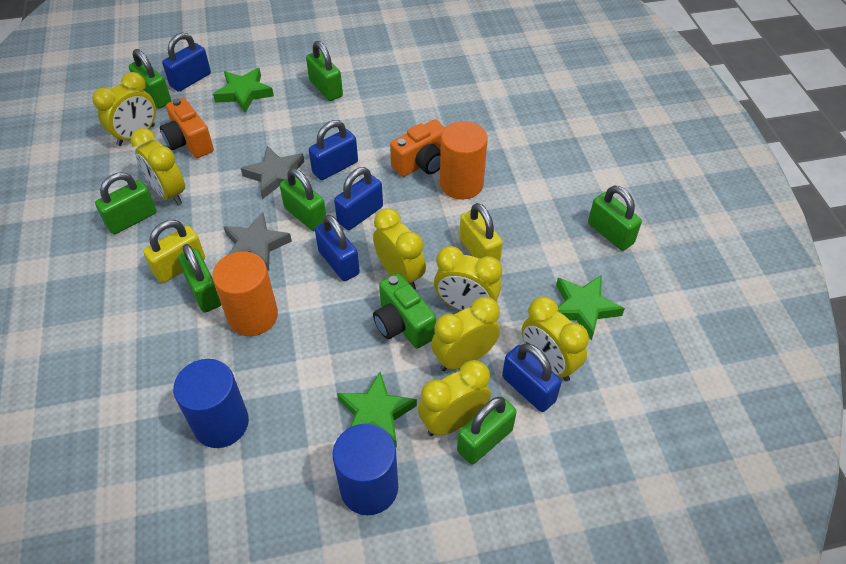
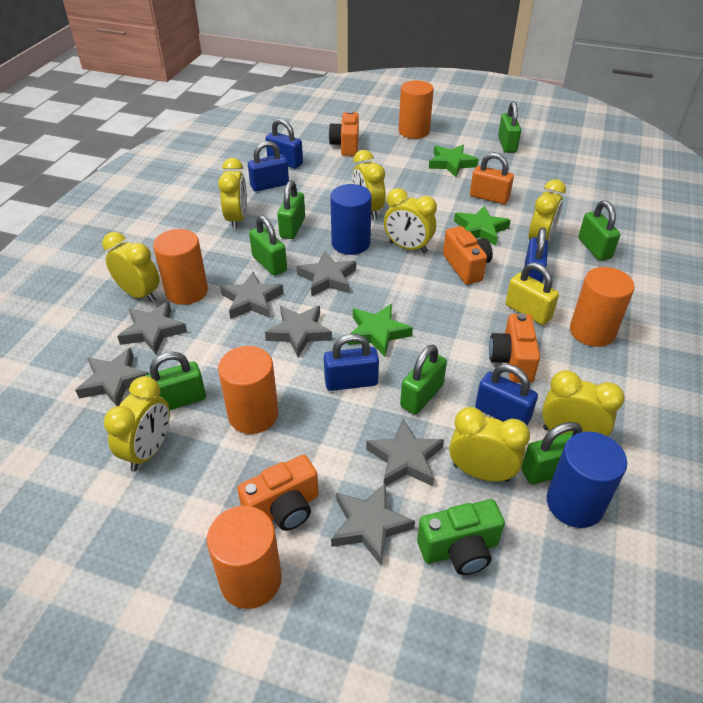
grey star: [224,212,292,271] [241,146,304,199] = 2 -> [75,348,149,406] [117,301,187,354] [220,272,283,319] [265,306,332,357] [296,251,356,297] [331,483,415,565] [366,419,444,486] = 7
orange camera: [160,98,214,158] [390,120,445,177] = 2 -> [237,455,319,531] [329,110,359,156] [443,226,493,284] [489,313,540,383] = 4
orange cylinder: [212,251,278,336] [440,121,488,199] = 2 -> [153,229,208,305] [207,506,282,609] [218,346,279,434] [399,80,434,139] [570,267,635,347] = 5
orange padlock: none = 0 -> [470,153,514,204] = 1
yellow clock: [92,72,156,146] [131,128,185,205] [373,208,426,290] [418,360,491,436] [431,296,500,371] [434,246,502,311] [522,297,589,381] = 7 -> [102,232,159,303] [104,376,170,471] [218,158,247,229] [352,150,386,219] [384,188,437,253] [449,407,530,482] [529,179,566,242] [542,370,625,436] = 8
yellow padlock: [143,220,205,283] [459,203,503,262] = 2 -> [506,263,559,325] = 1

